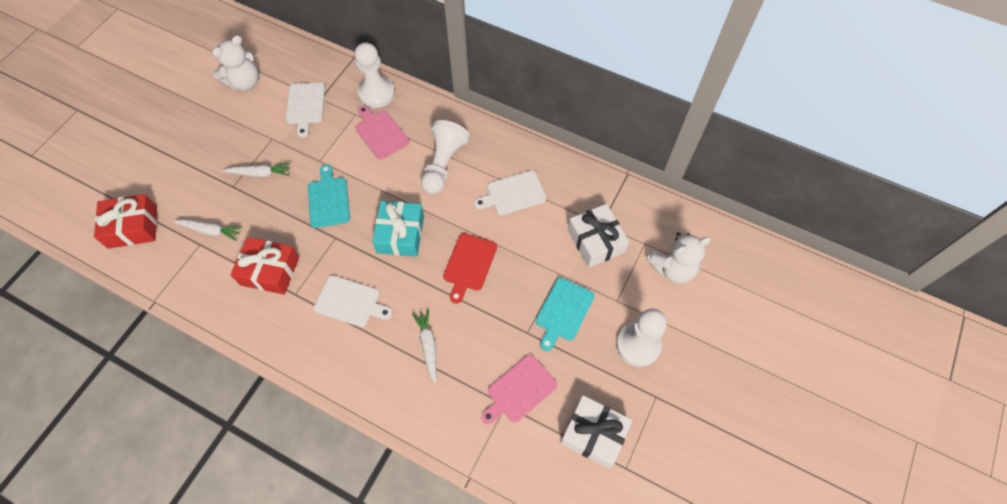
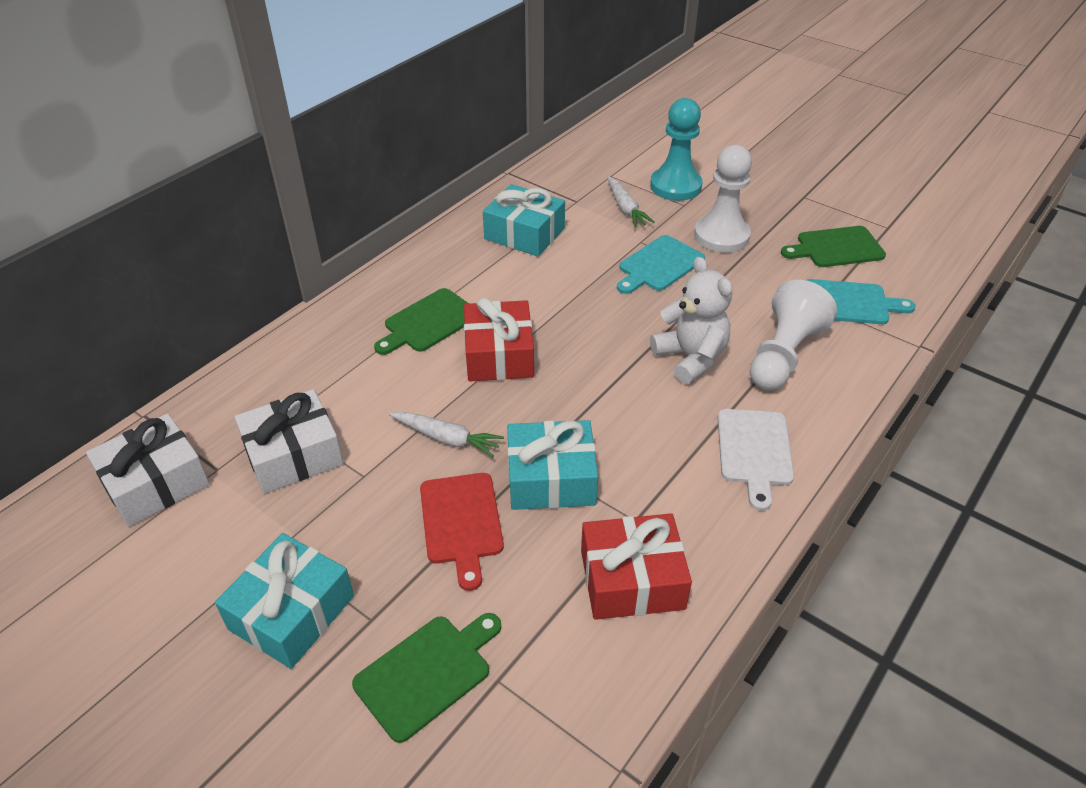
green cutting board: none = 0 -> [352,613,501,743] [374,288,469,355] [781,226,886,267] = 3
pink cutting board: [355,105,409,160] [481,355,557,424] = 2 -> none = 0
turquoise gift: [372,201,424,257] = 1 -> [215,533,354,669] [483,184,565,257] [507,420,598,510] = 3
turquoise pawn: none = 0 -> [650,98,702,201] = 1
white carrot: [173,219,242,241] [222,163,291,177] [412,309,436,383] = 3 -> [389,412,504,457] [607,176,655,227] = 2
white cutting board: [286,83,325,138] [314,275,392,327] [474,170,546,215] = 3 -> [717,409,794,511] = 1
white pawn: [354,42,395,108] [421,120,470,194] [616,309,667,367] = 3 -> [694,145,752,253] [749,280,837,390] = 2
white teddy bear: [212,35,259,91] [646,232,711,283] = 2 -> [650,257,732,384] = 1

